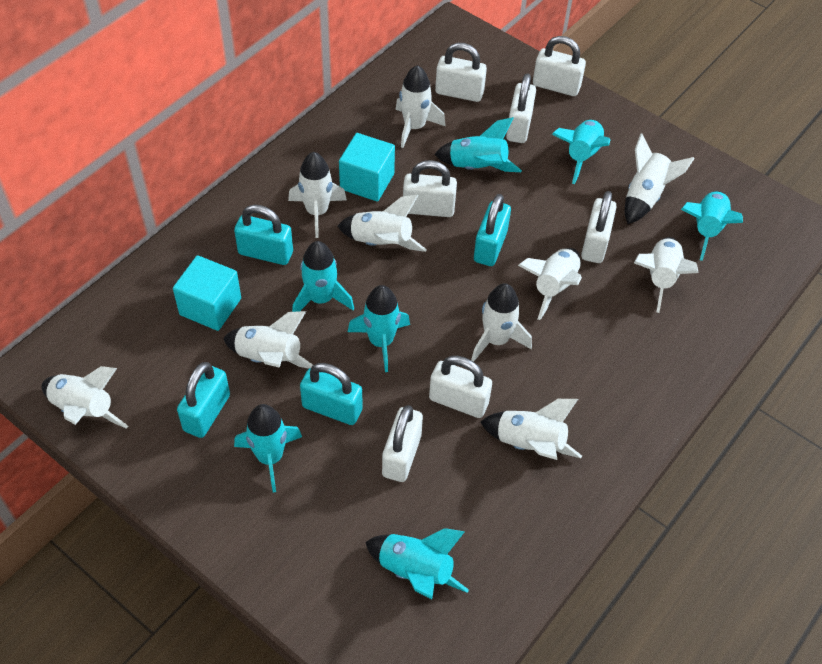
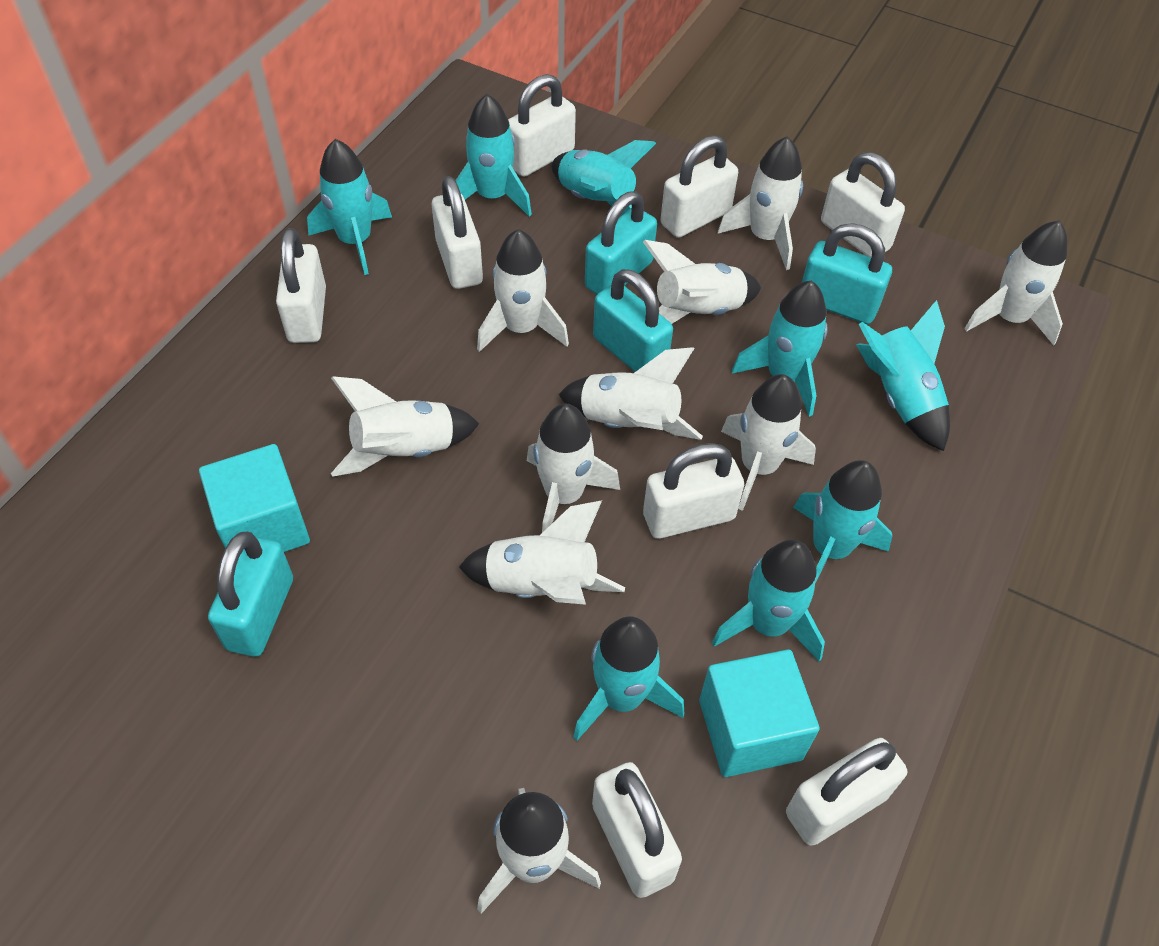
turquoise rocket: [234,404,302,492] [292,241,354,312] [348,285,410,372] [365,528,469,599] [434,117,522,172] [552,120,610,184] [681,191,743,261] = 7 -> [307,139,392,275] [455,94,532,217] [552,140,656,216] [573,616,684,741] [712,539,825,662] [732,281,828,417] [793,460,892,582] [856,300,950,451] = 8
white padlock: [382,405,423,482] [403,160,457,217] [429,356,492,418] [435,43,487,102] [506,73,536,143] [533,36,586,96] [581,191,617,263] = 7 -> [276,228,326,343] [432,176,483,289] [508,74,576,177] [592,762,682,898] [643,443,744,539] [660,135,738,238] [786,738,907,846] [821,152,905,257] = 8

